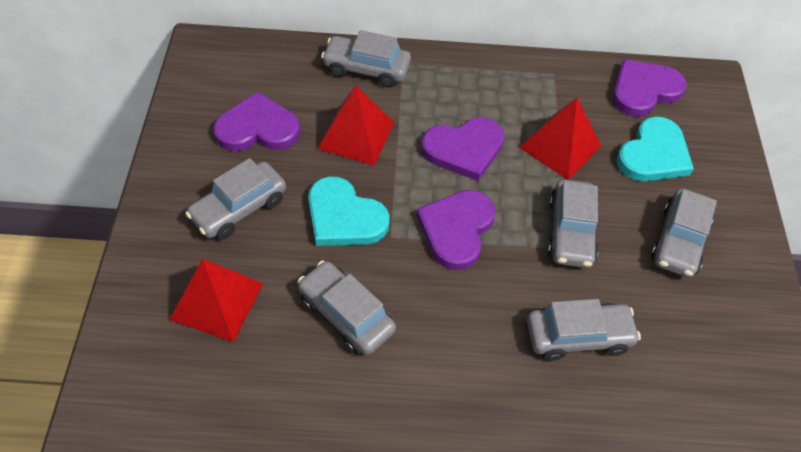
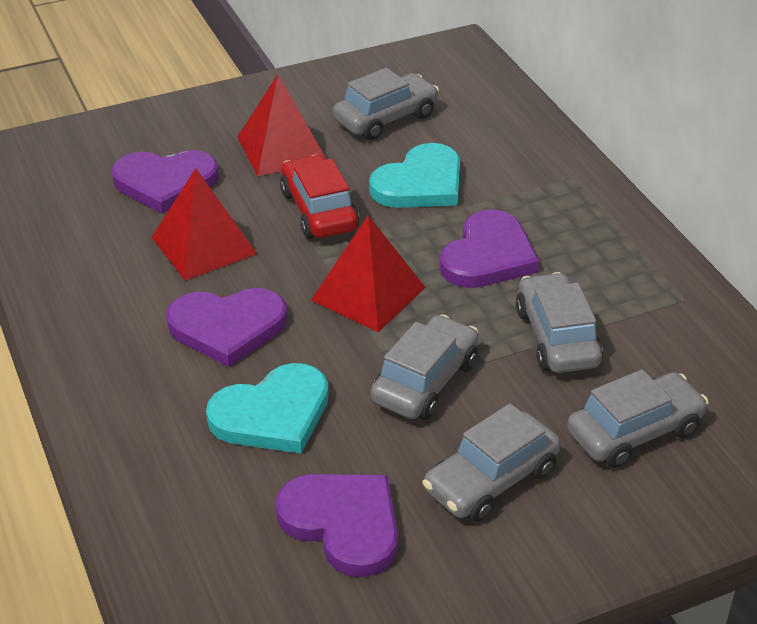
grey car: [185,158,286,240] [297,261,396,355] [321,30,411,88] [527,299,641,361] [547,180,598,268] [651,188,717,278] = 6 -> [333,68,439,140] [371,314,479,420] [422,403,561,522] [516,272,603,373] [567,369,709,468] = 5
red car: none = 0 -> [280,155,359,239] = 1

